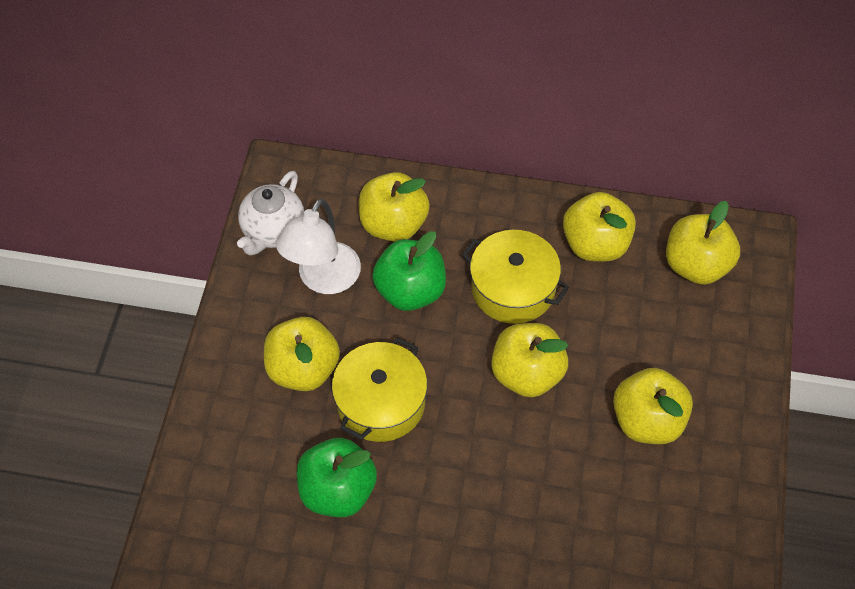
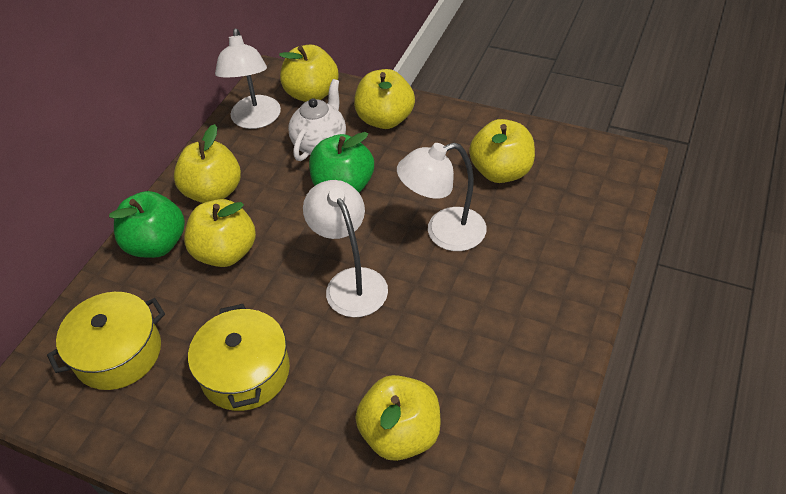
white lamp: [276,198,361,294] = 1 -> [215,29,281,129] [303,180,388,317] [397,143,486,251] = 3

